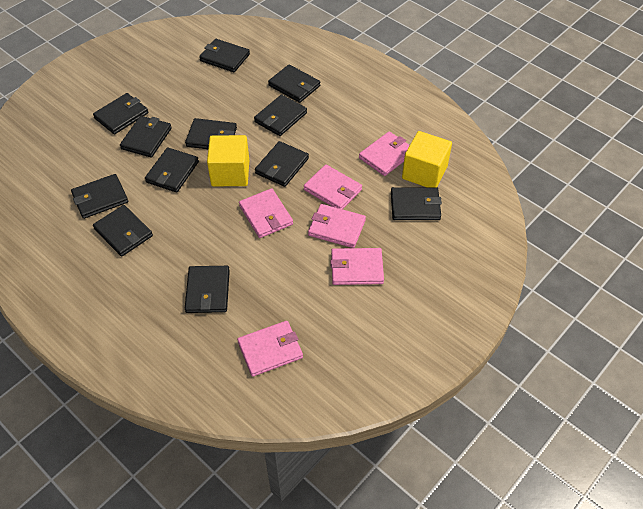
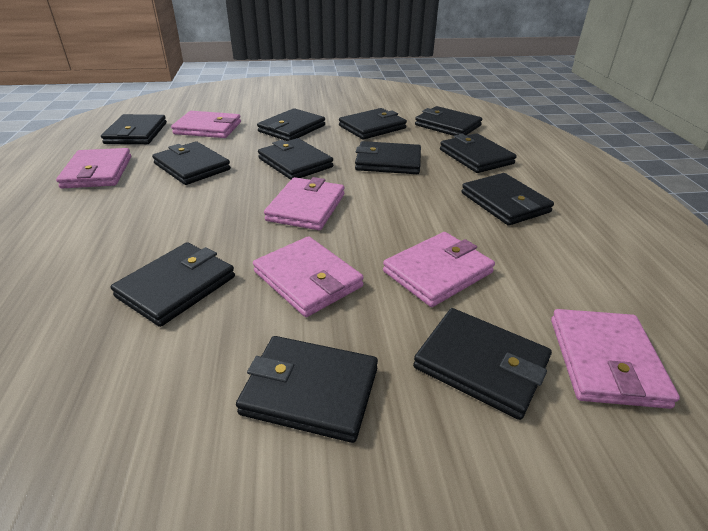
yellow cube: [207,135,249,186] [402,131,452,187] = 2 -> none = 0

